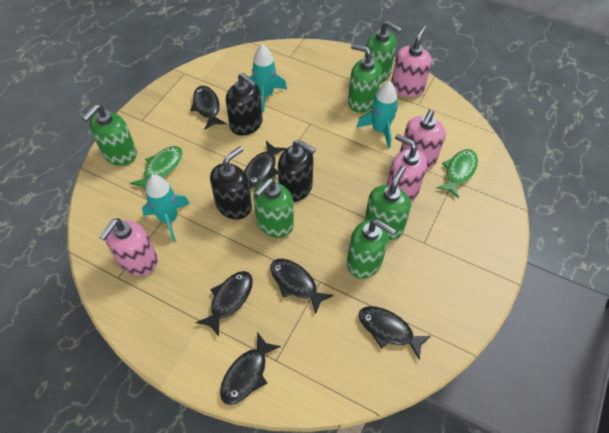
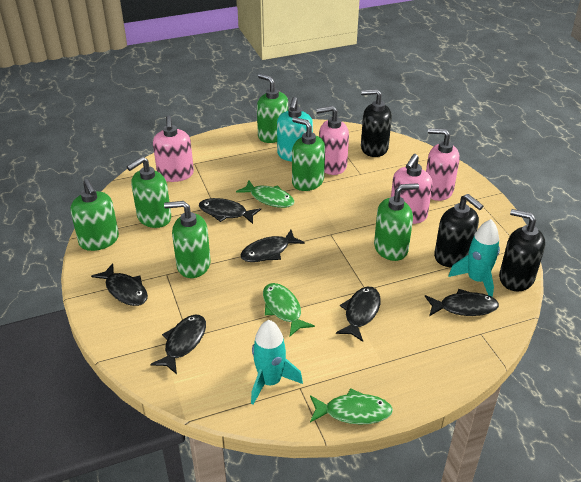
green fish: [130,146,183,191] [437,149,478,199] = 2 -> [236,180,295,208] [263,283,315,336] [310,388,393,425] = 3
turquoise rocket: [142,175,190,242] [249,44,287,112] [356,81,398,148] = 3 -> [251,320,303,405] [448,219,500,297] = 2
turquoise soap dispenser: none = 0 -> [277,97,313,162] = 1

